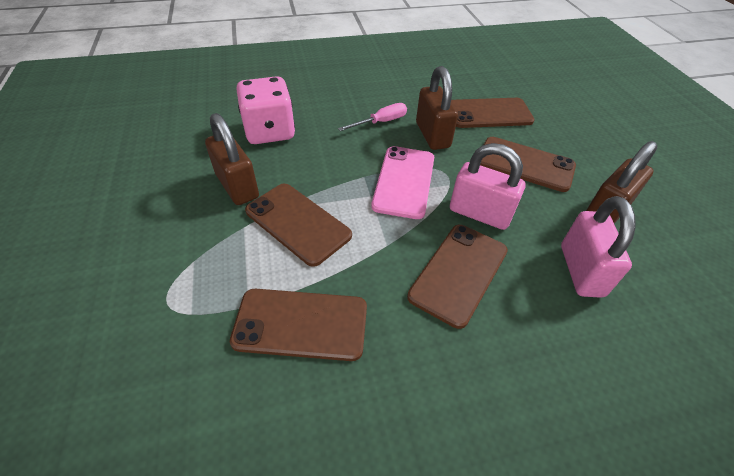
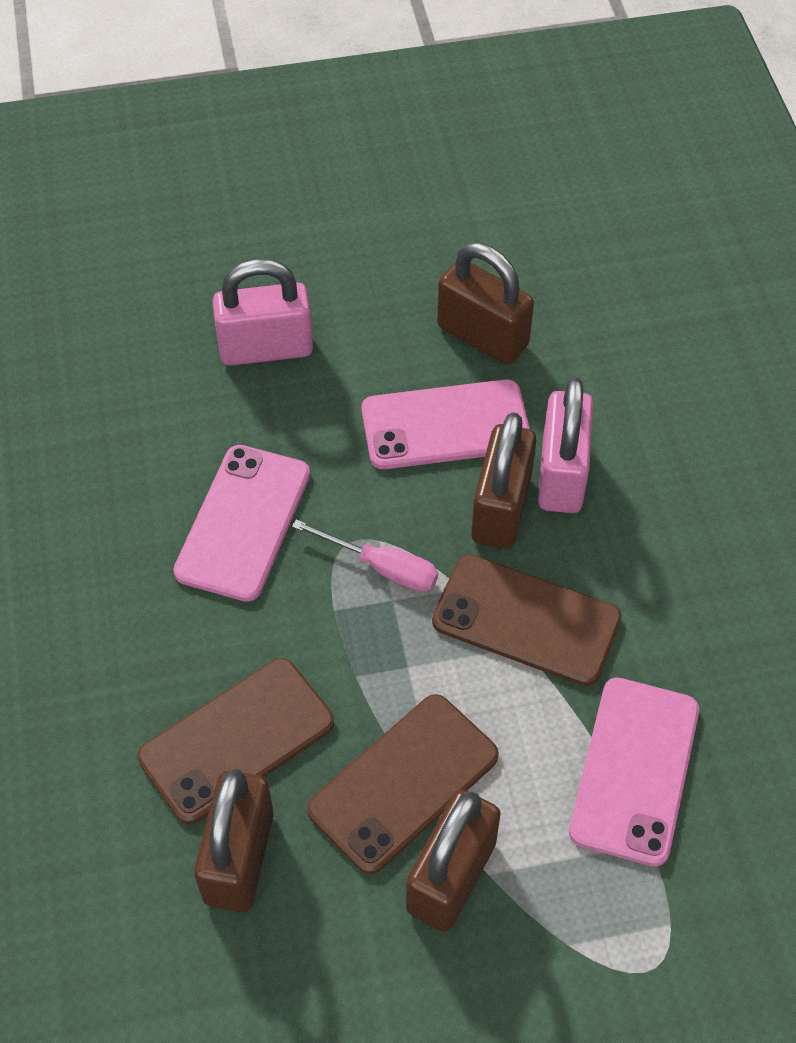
brown padlock: [205,113,259,205] [416,66,458,150] [586,141,657,224] = 3 -> [194,769,274,912] [406,790,501,932] [437,243,534,365] [471,412,536,549] = 4
brown phone: [230,289,367,361] [245,184,352,267] [407,225,508,329] [451,98,535,128] [480,137,576,192] = 5 -> [138,658,334,824] [307,694,499,874] [432,554,622,686] = 3
pink dice: [236,76,295,144] = 1 -> none = 0
pink phone: [371,146,434,219] = 1 -> [173,445,310,602] [362,380,530,469] [569,678,699,867] = 3

